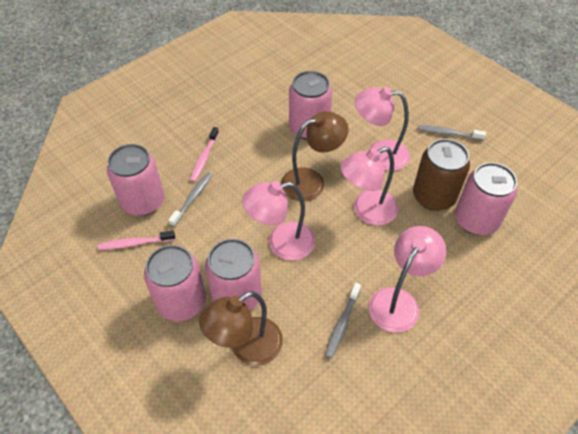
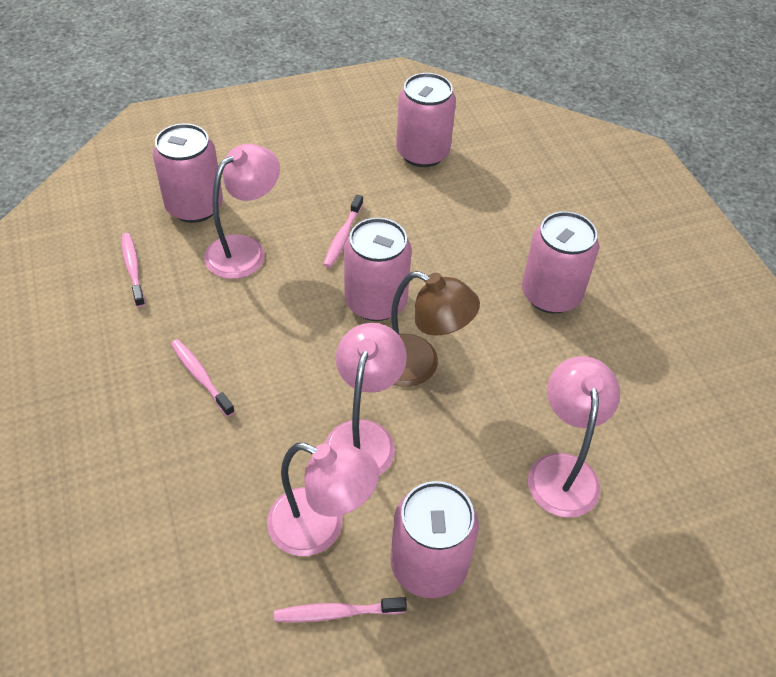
brown can: [413,139,470,211] = 1 -> none = 0
brown lamp: [199,291,283,365] [281,111,349,201] = 2 -> [391,271,480,387] = 1
grey toothbrush: [168,172,212,227] [325,283,361,359] [418,125,486,141] = 3 -> none = 0
pink toothbrush: [98,231,175,250] [190,127,219,182] = 2 -> [121,233,145,307] [171,339,235,417] [274,597,407,622] [323,195,363,268] = 4

